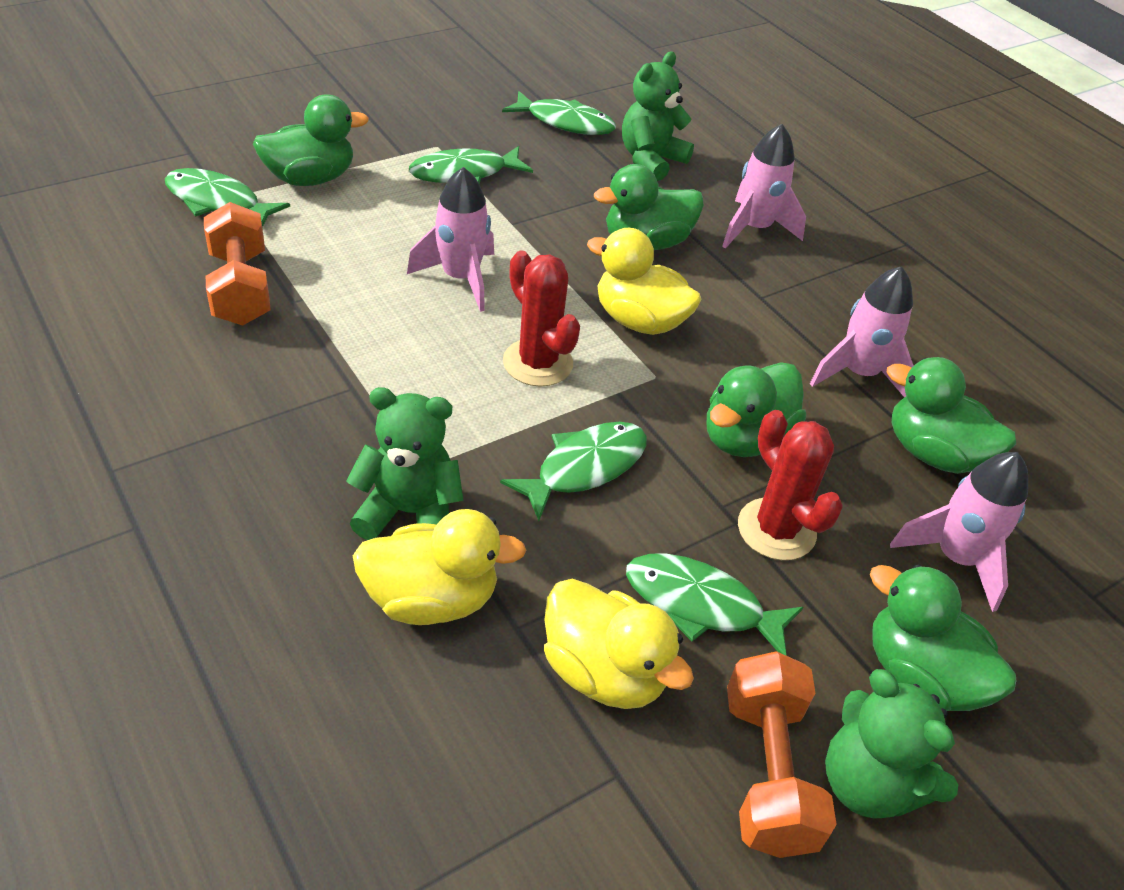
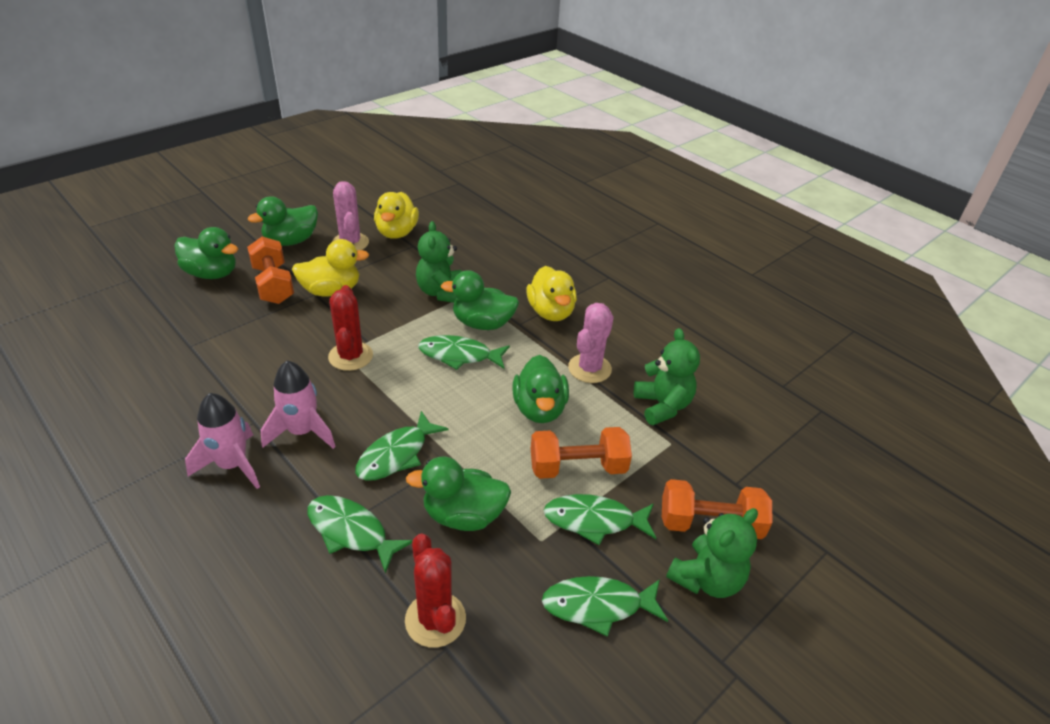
orange dumbbell: [204,202,271,325] [727,651,837,858] = 2 -> [247,236,294,304] [531,427,632,479] [662,479,772,539] = 3
pink cactus: none = 0 -> [332,181,369,250] [568,303,614,383] = 2
pink rocket: [407,167,494,312] [722,124,806,249] [810,266,914,397] [890,452,1028,612] = 4 -> [185,393,260,489] [261,360,336,449] = 2

